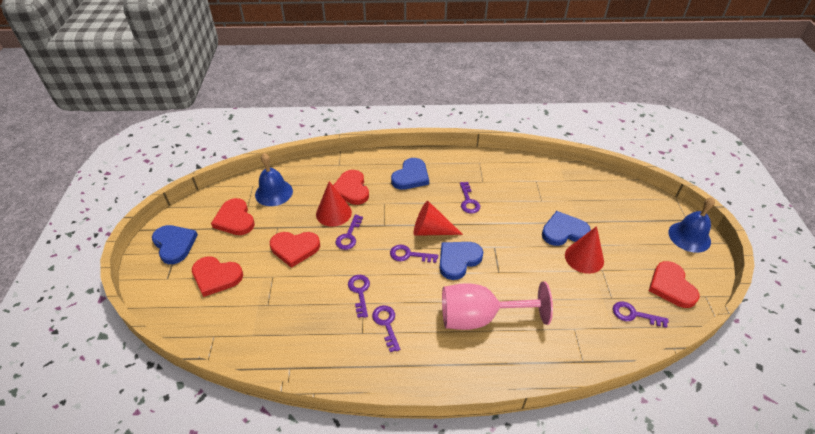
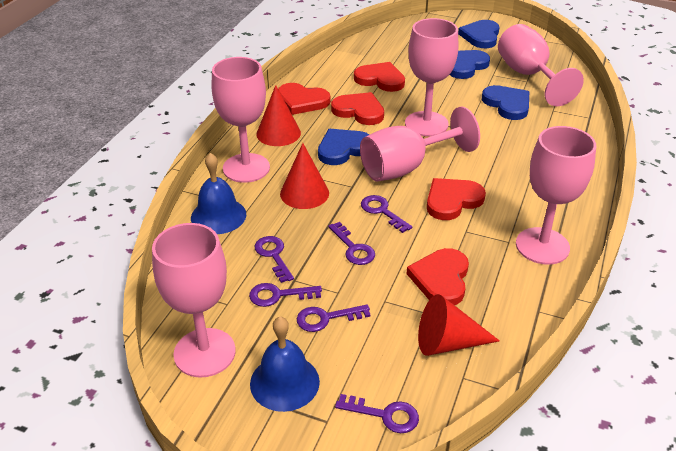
pink goblet: [442,281,553,330] = 1 -> [152,223,236,378] [212,57,270,183] [360,107,480,182] [405,18,458,137] [498,24,584,106] [516,126,596,265] = 6

